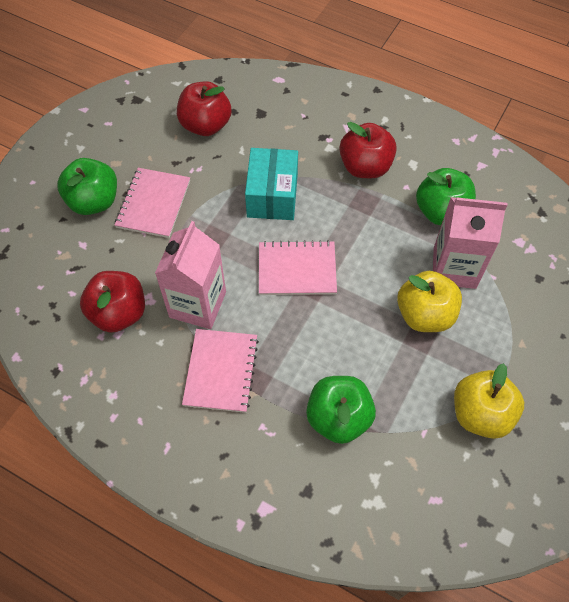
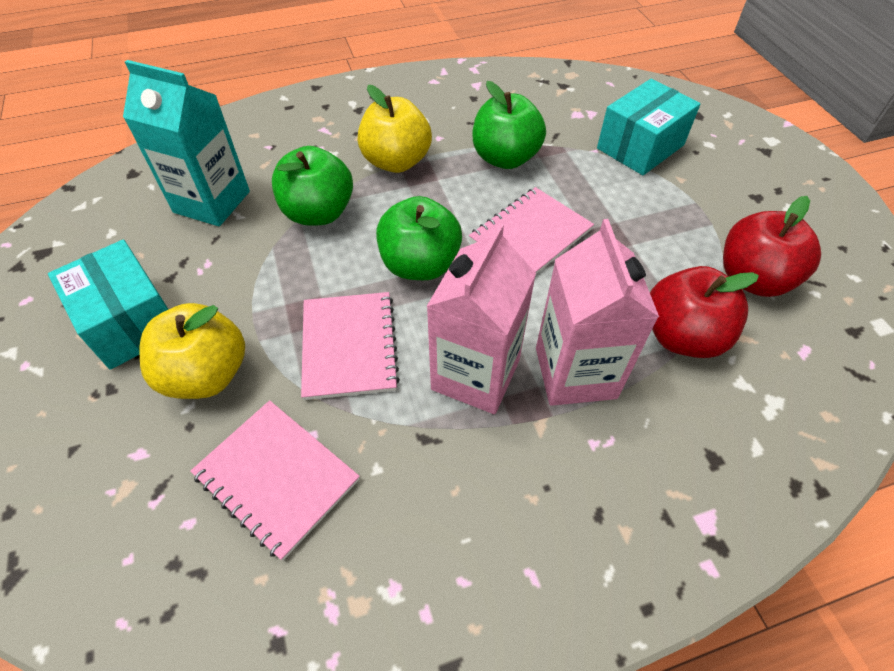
red apple: [80,271,145,333] [177,81,231,136] [340,122,397,178] = 3 -> [650,266,759,358] [723,196,821,297] = 2
turquoise box: [245,148,298,220] = 1 -> [48,239,169,370] [597,78,701,175] = 2
turquoise carton: none = 0 -> [123,60,250,226] = 1

